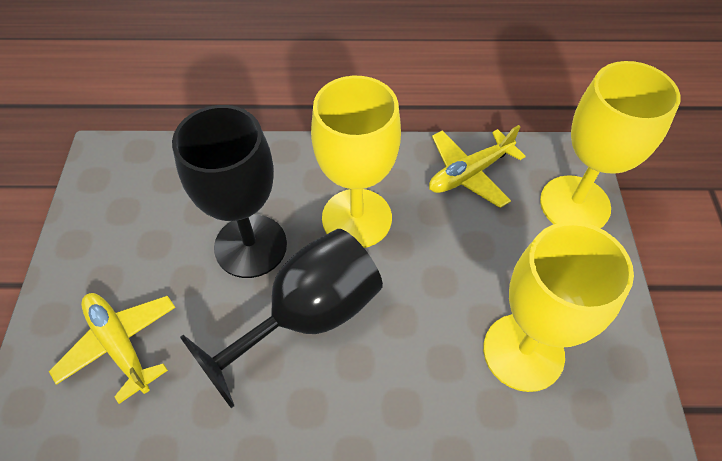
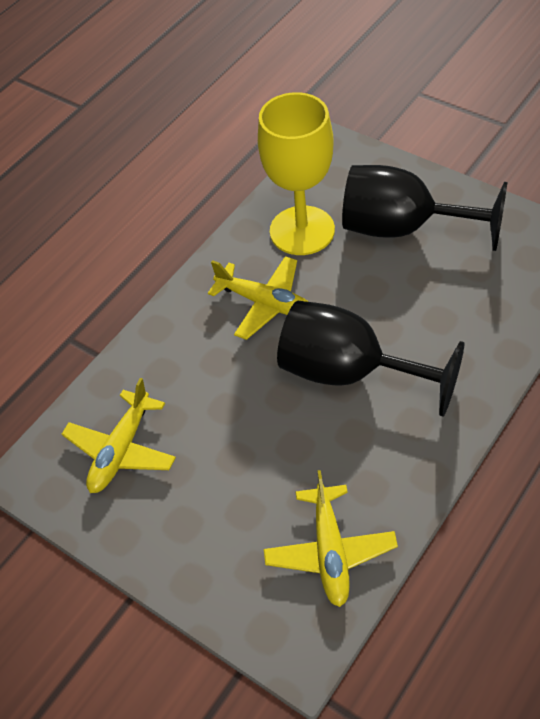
yellow goblet: [311,76,401,248] [483,221,634,392] [540,61,680,228] = 3 -> [258,92,335,255] = 1
yellow plane: [49,293,176,404] [429,125,526,208] = 2 -> [62,378,176,493] [208,256,309,340] [264,470,398,607] = 3

